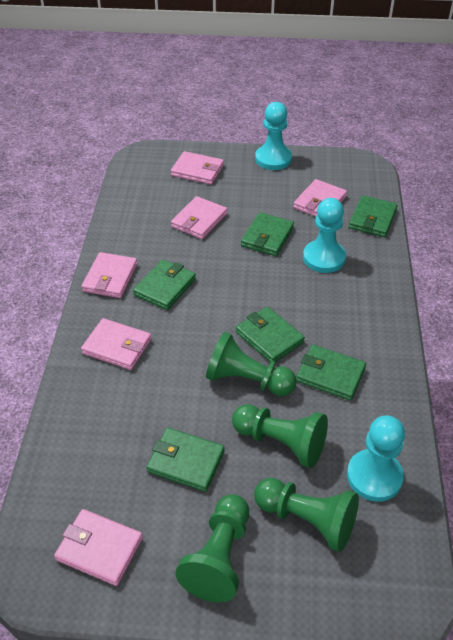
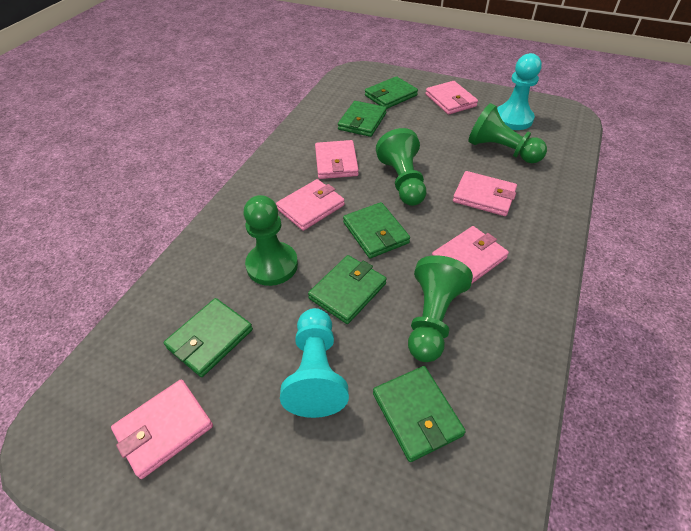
turquoise pawn: [255,102,292,170] [303,198,346,273] [347,415,405,502] = 3 -> [280,308,349,418] [497,53,542,130] = 2

